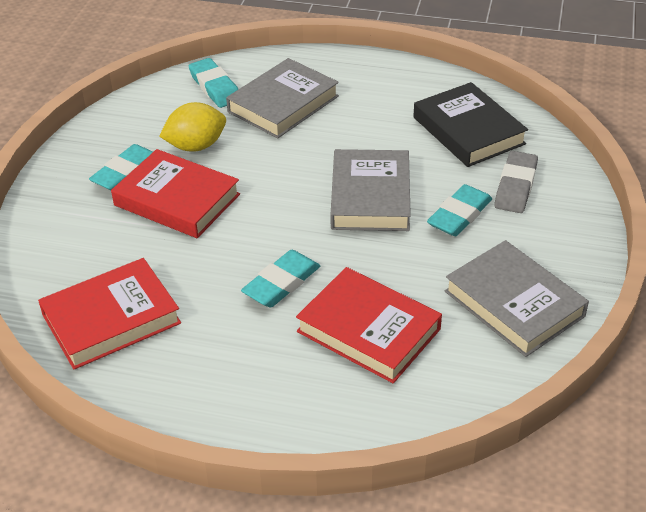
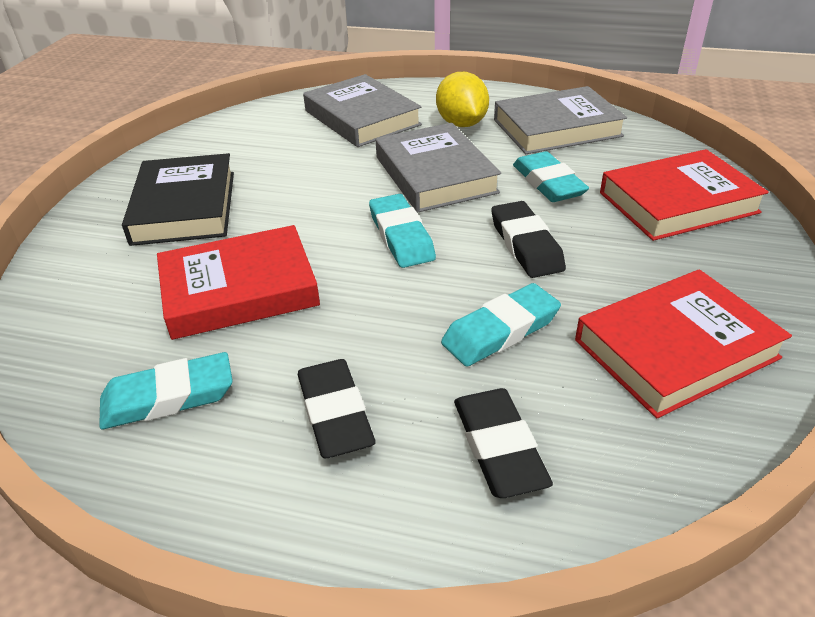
black eraser: none = 0 -> [298,359,376,458] [454,388,553,498] [491,201,566,278] = 3
grey eraser: [494,151,538,213] = 1 -> none = 0

